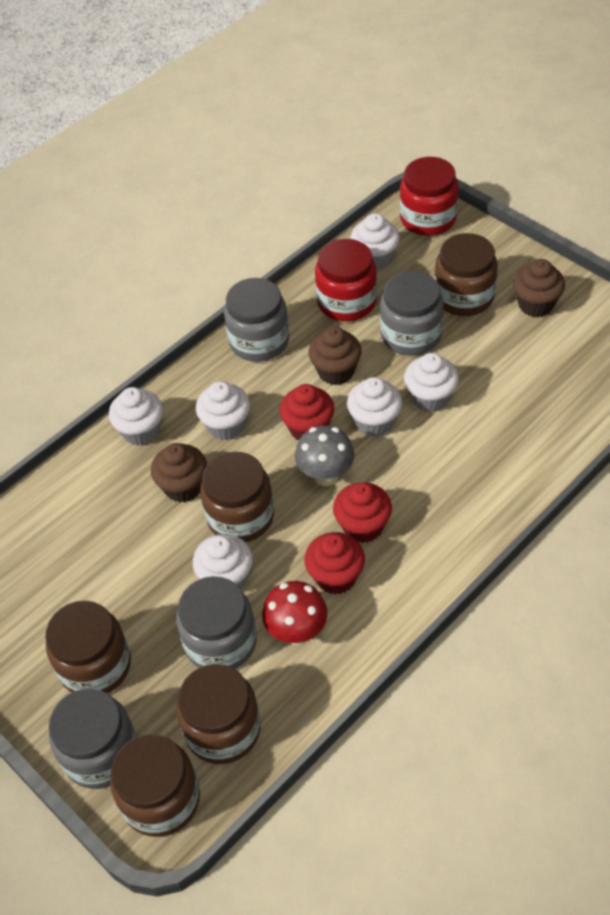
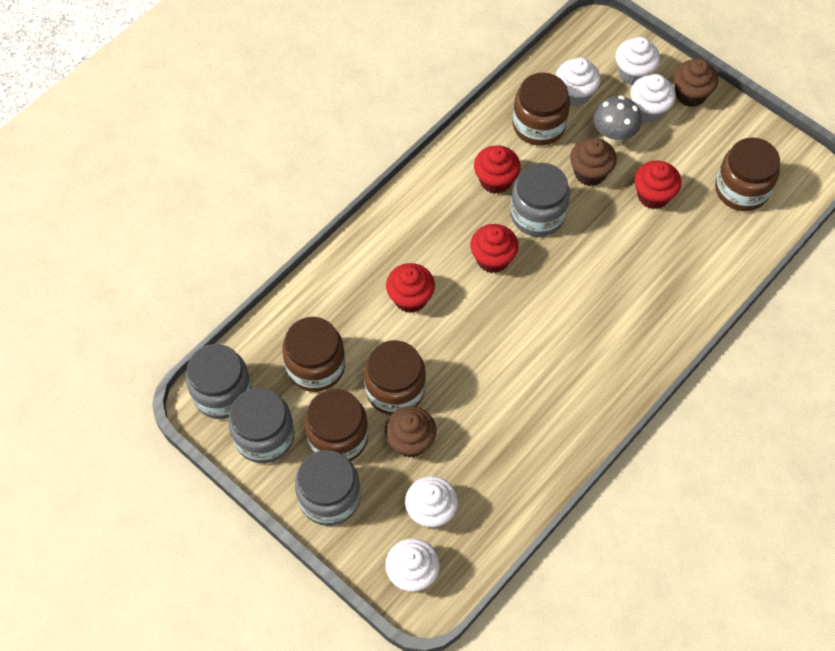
red cupcake: [279,384,334,440] [304,532,365,595] [333,482,392,543] = 3 -> [386,263,435,313] [470,224,519,273] [474,145,521,194] [634,161,681,209] = 4
red jar: [315,239,377,321] [400,157,459,236] = 2 -> none = 0
red mushroom: [262,581,327,645] = 1 -> none = 0
white cupcake: [109,387,163,446] [193,534,253,589] [196,381,250,440] [347,377,402,437] [350,213,400,270] [404,353,459,412] = 6 -> [385,538,440,592] [405,476,458,528] [556,57,601,106] [615,37,660,85] [630,74,676,122] = 5

